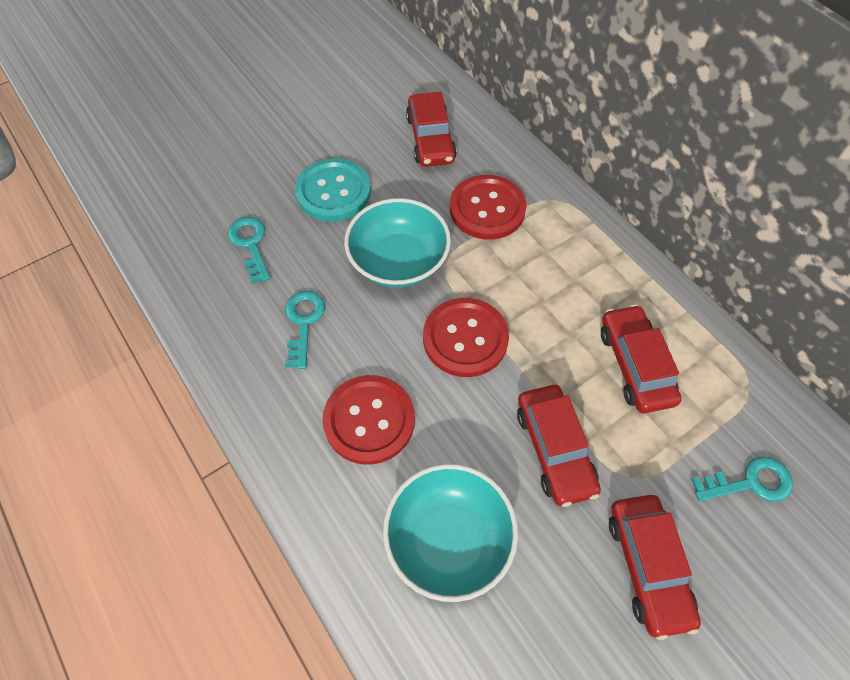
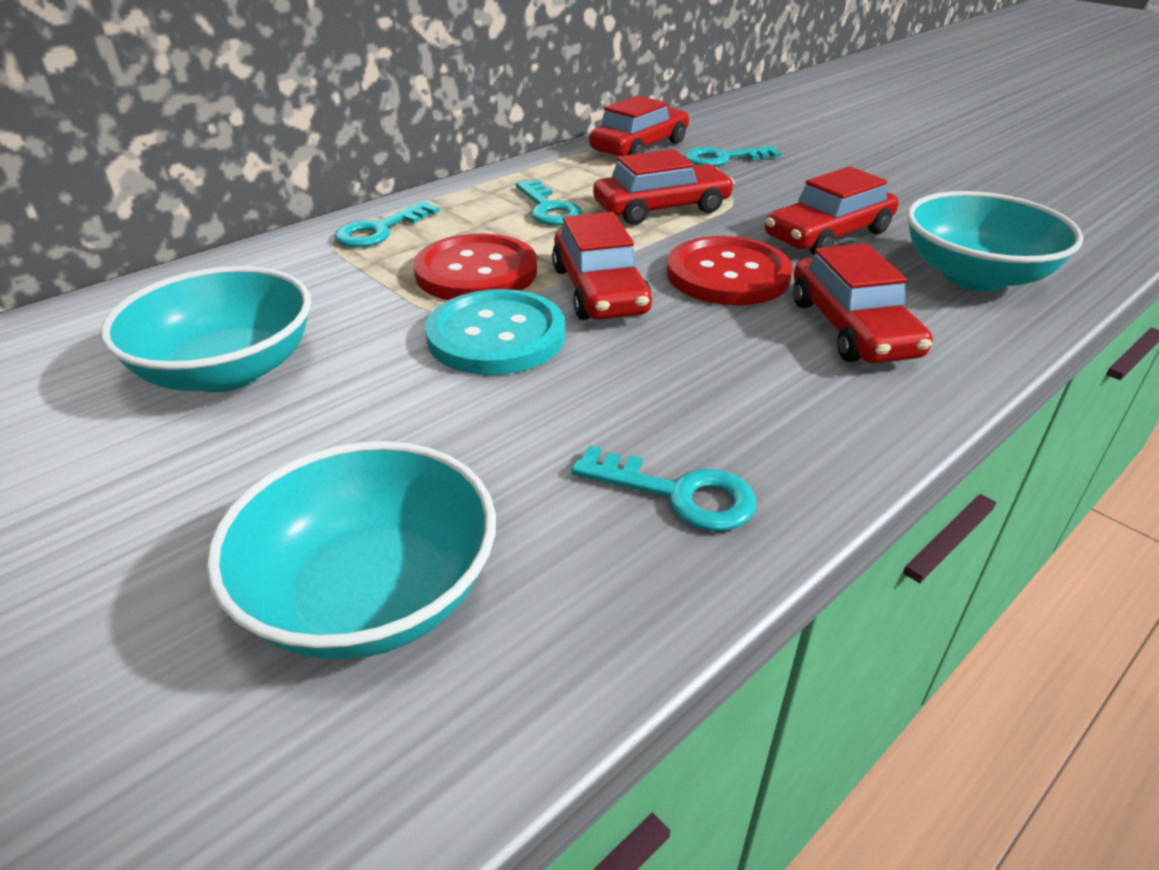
red button: [322,375,415,465] [423,298,509,377] [450,175,527,240] = 3 -> [413,233,537,300] [667,236,793,305] = 2
red car: [406,92,457,167] [517,385,601,507] [601,304,682,413] [609,495,701,640] = 4 -> [552,212,652,320] [589,95,689,156] [593,149,735,225] [765,167,898,255] [793,243,932,363] = 5
turquoise bowl: [344,198,451,288] [383,464,518,602] = 2 -> [101,266,311,392] [207,441,496,660] [907,191,1083,291] = 3
turquoise key: [228,217,271,284] [285,291,325,369] [691,456,793,502] = 3 -> [334,201,440,247] [516,179,583,225] [572,445,756,531] [684,146,781,166] = 4

